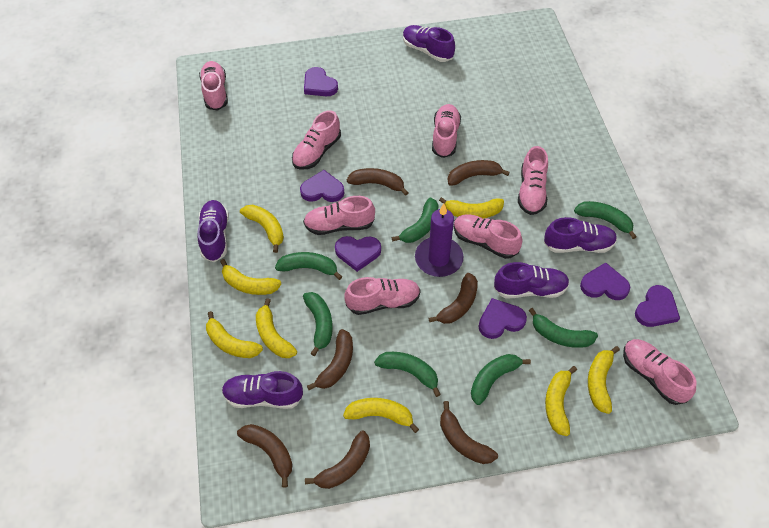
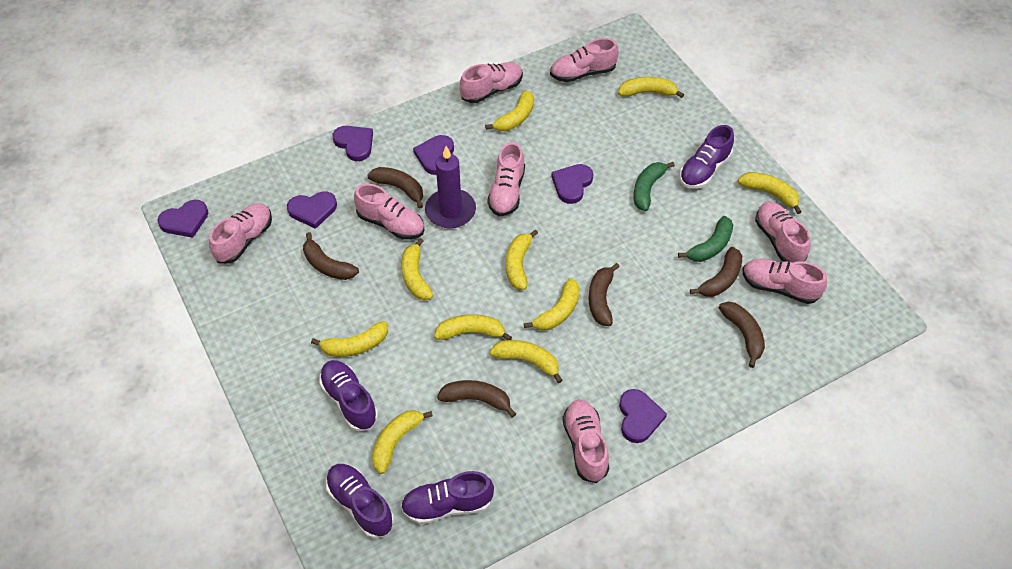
brown banana: [237,424,293,488] [305,431,370,489] [307,329,353,390] [347,168,408,196] [429,273,478,324] [440,401,498,464] [448,160,510,186] = 7 -> [303,232,359,280] [367,167,423,209] [437,380,516,418] [588,263,620,326] [690,247,742,297] [719,302,765,368] = 6
green banana: [275,252,342,280] [303,292,333,356] [374,352,441,397] [392,197,439,243] [471,354,531,405] [529,308,598,348] [574,201,636,239] = 7 -> [634,162,675,211] [678,216,733,262] = 2
purple shoe: [197,200,229,262] [222,371,303,409] [403,25,455,62] [494,262,570,298] [544,217,617,253] = 5 -> [319,360,378,431] [326,464,394,539] [401,471,494,524] [679,125,734,189] = 4
yellow banana: [206,311,263,358] [220,259,281,295] [240,205,284,253] [256,298,297,358] [343,398,419,433] [439,197,504,218] [545,366,577,436] [588,346,620,414] = 8 -> [311,321,388,357] [372,410,433,474] [401,238,433,300] [434,314,512,340] [485,90,534,131] [490,340,563,383] [506,229,538,290] [524,278,580,331] [618,77,684,98] [738,172,802,214] = 10

